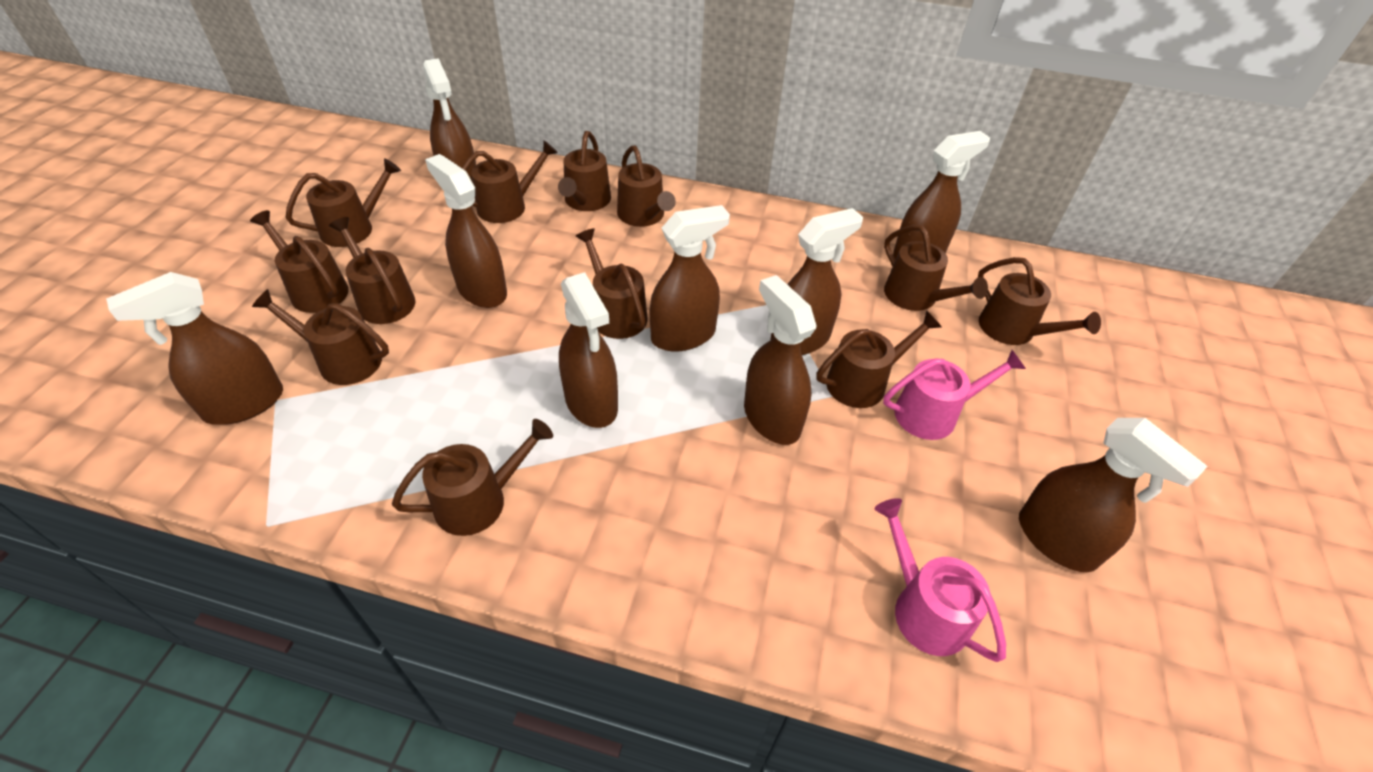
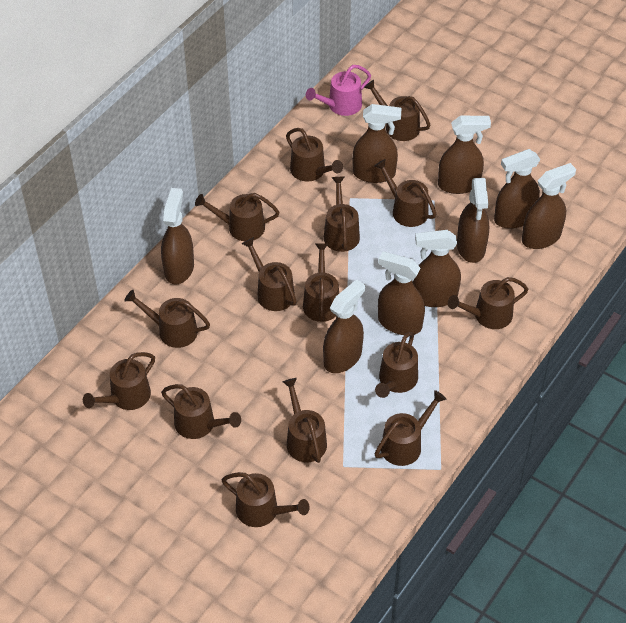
brown watering can: [250,210,349,313] [252,289,389,385] [286,158,401,247] [329,217,416,324] [392,419,553,536] [462,140,558,223] [558,131,611,211] [576,228,648,339] [617,146,676,227] [816,310,942,408] [884,225,988,311] [978,257,1101,345] = 12 -> [83,352,155,410] [124,290,210,348] [161,384,241,439] [195,193,279,241] [221,472,310,527] [242,237,297,311] [283,378,327,463] [286,128,343,181] [303,244,339,322] [324,176,360,252] [364,80,430,141] [374,159,436,227] [374,390,447,466] [375,332,418,398] [448,277,528,329] = 15
pink watering can: [874,498,1006,662] [883,350,1026,440] = 2 -> [306,65,371,116] = 1

